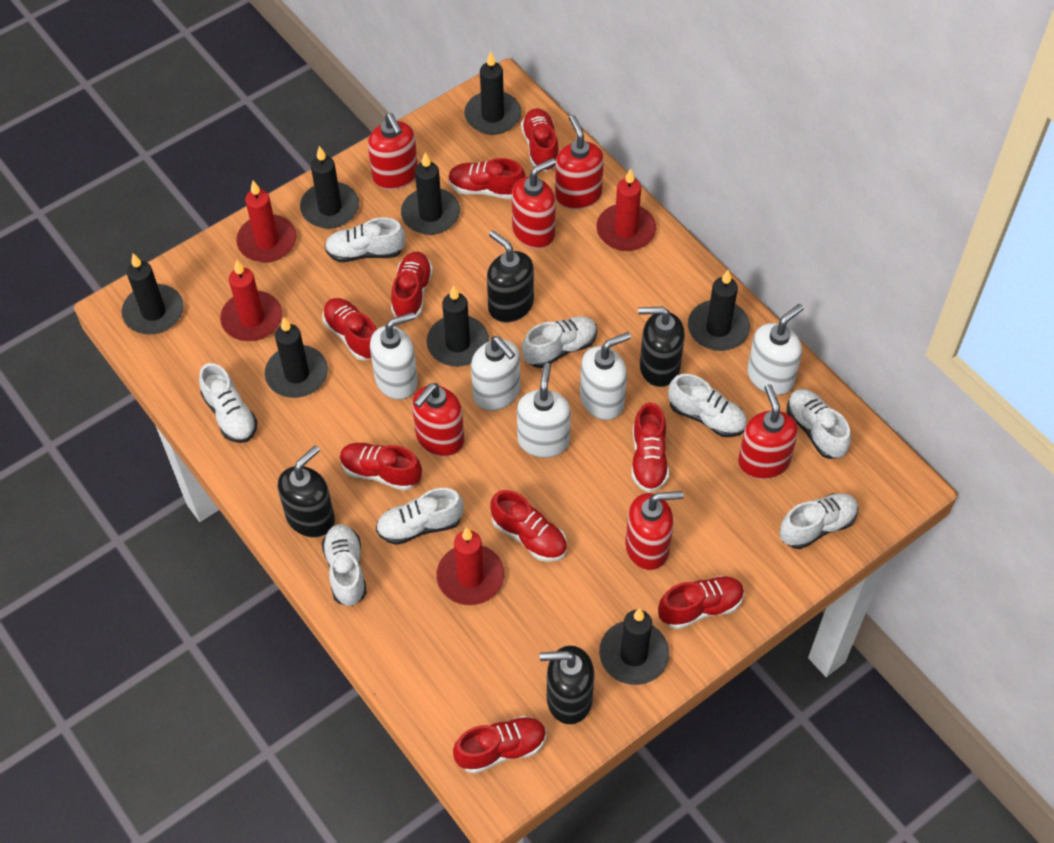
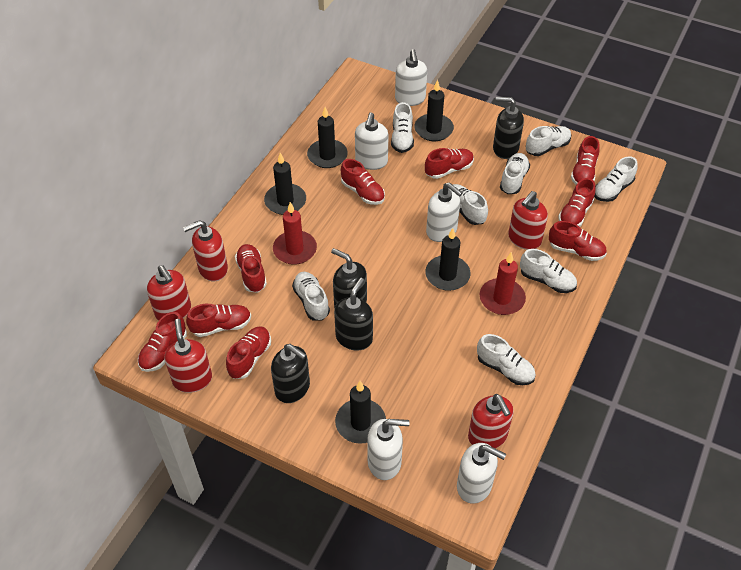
black candle: [121,253,184,334] [265,317,328,398] [300,146,359,229] [401,152,460,235] [426,285,489,367] [464,51,521,135] [599,608,669,685] [688,270,750,351] = 8 -> [264,153,306,215] [307,107,348,168] [335,381,386,444] [414,80,454,141] [425,228,470,291] = 5
red candle: [220,260,282,341] [236,181,297,262] [436,527,504,605] [596,169,656,251] = 4 -> [273,202,317,265] [480,252,526,315] = 2
red soap dispenser: [368,113,418,190] [412,383,464,457] [512,158,556,249] [555,115,604,210] [625,491,683,570] [738,384,798,479] = 6 -> [147,265,191,321] [165,319,212,393] [183,220,228,281] [468,394,514,449] [508,191,548,250] = 5

